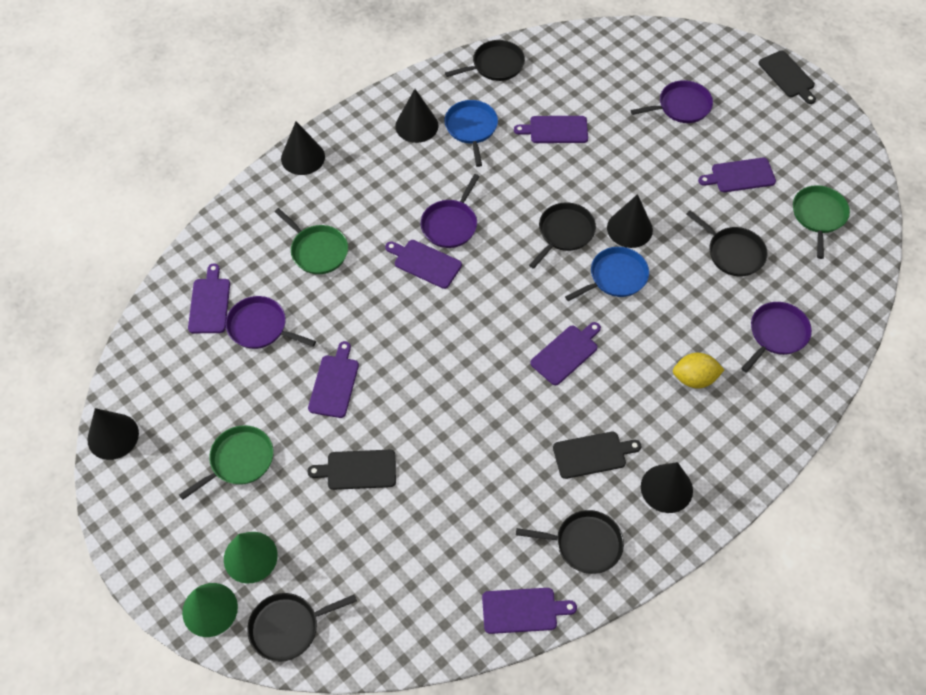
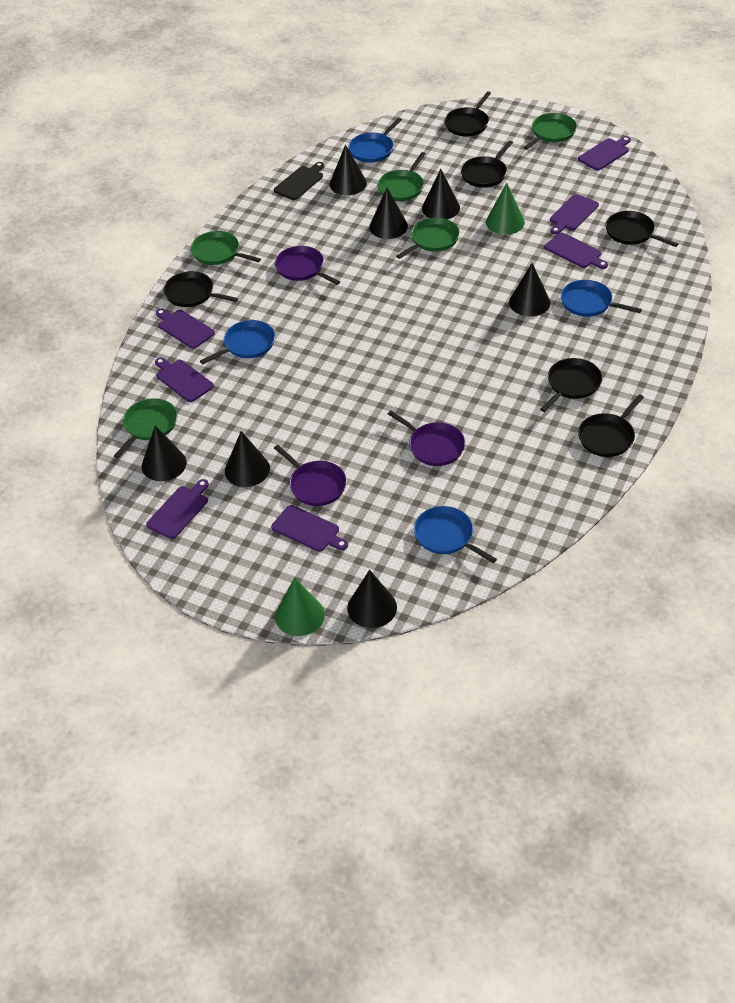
black cone: [87,408,139,460] [281,121,325,175] [395,89,439,143] [607,194,653,248] [641,462,693,513] = 5 -> [142,426,187,481] [225,431,270,487] [330,144,367,195] [347,570,397,628] [369,188,408,239] [422,169,460,219] [509,263,550,317] = 7
black cutting board: [307,450,396,490] [553,432,642,479] [758,51,816,104] = 3 -> [274,162,324,200] = 1
black pan: [247,593,357,662] [445,40,525,81] [516,510,624,574] [529,202,596,269] [686,210,767,276] = 5 -> [163,271,238,307] [444,91,491,136] [461,141,513,188] [540,358,602,412] [578,394,644,457] [605,211,678,247] = 6
blue pan: [445,100,498,167] [565,247,649,301] = 2 -> [200,320,275,364] [348,118,402,163] [414,506,497,563] [561,280,642,317] = 4
green pan: [179,425,274,500] [275,208,348,274] [793,185,850,259] = 3 -> [114,398,177,458] [191,231,261,265] [377,152,426,201] [396,218,460,259] [524,113,577,150] = 5
purple pan: [226,296,316,349] [421,174,480,248] [631,80,713,123] [741,302,812,372] = 4 -> [274,445,347,506] [275,246,340,285] [388,410,465,466] = 3
yellow lemon: [673,353,725,389] = 1 -> none = 0

